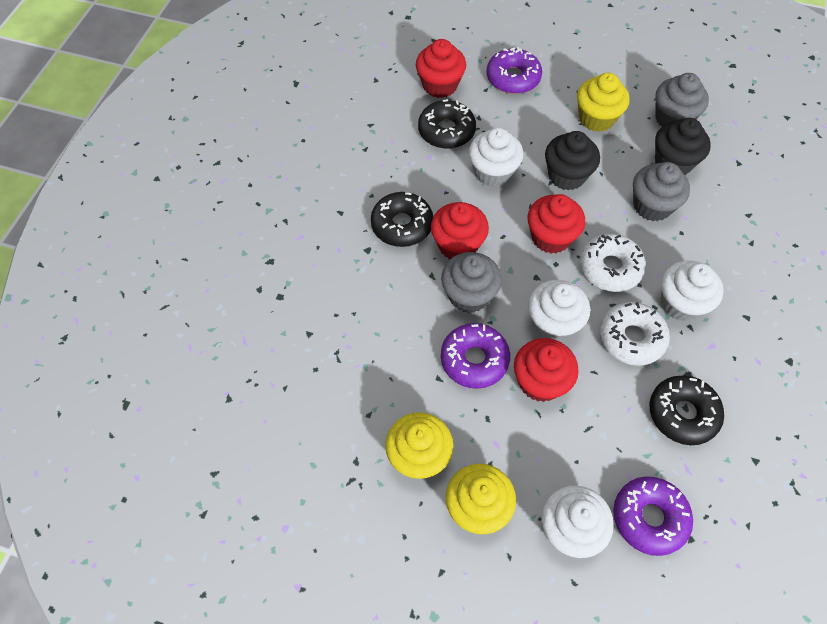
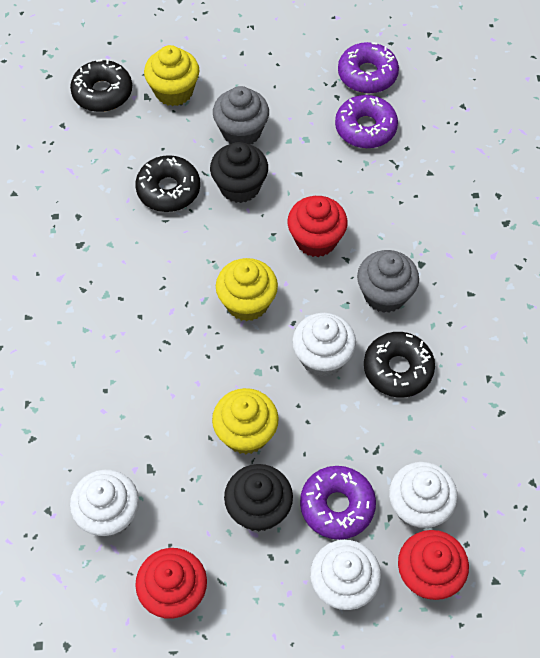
grey cupcake: [441,252,502,313] [633,162,690,221] [655,73,709,126] = 3 -> [213,86,269,144] [357,250,419,313] = 2
red cupcake: [416,39,466,98] [431,202,489,259] [514,338,579,402] [528,194,586,253] = 4 -> [135,548,207,619] [287,196,348,257] [398,530,469,600] = 3
white donut: [580,234,646,292] [600,302,670,366] = 2 -> none = 0

